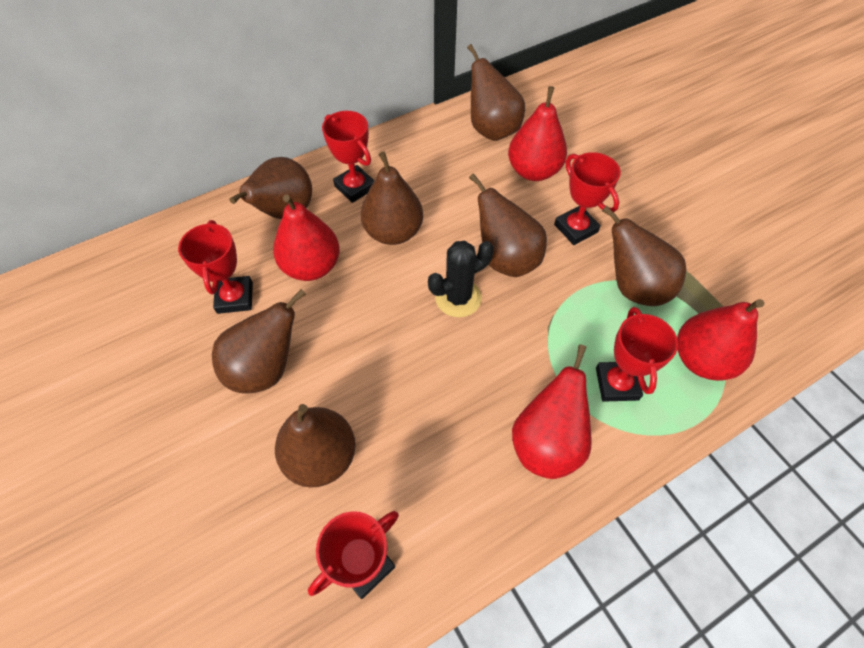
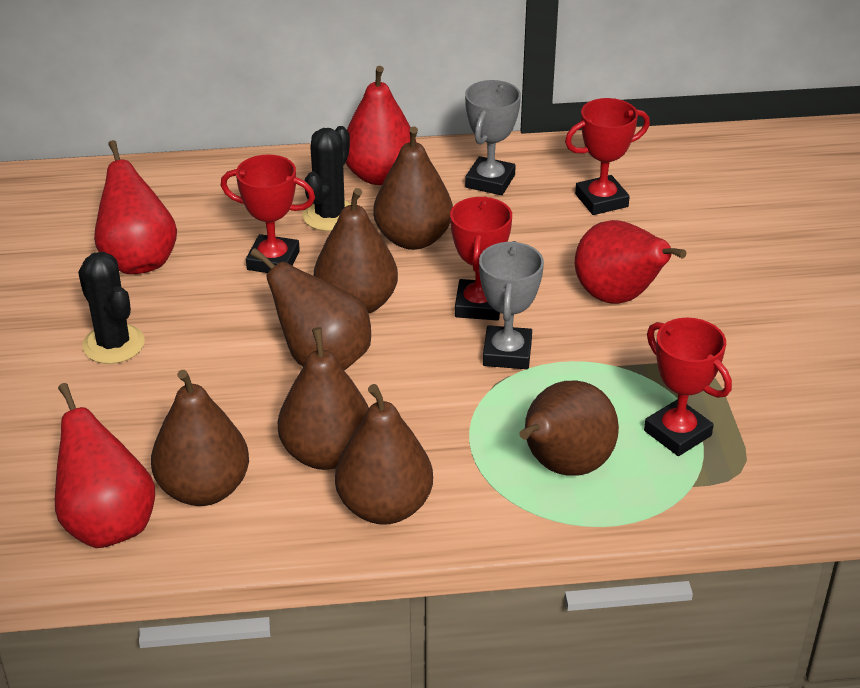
black cactus: [428,241,494,317] = 1 -> [78,252,145,364] [302,126,351,231] = 2
grey trophy: none = 0 -> [465,80,521,195] [479,241,544,369] = 2
red trophy: [178,220,253,314] [308,511,399,599] [322,111,374,203] [554,152,621,245] [596,307,678,402] = 5 -> [221,154,315,273] [450,196,512,321] [565,98,650,215] [644,318,732,456] = 4

